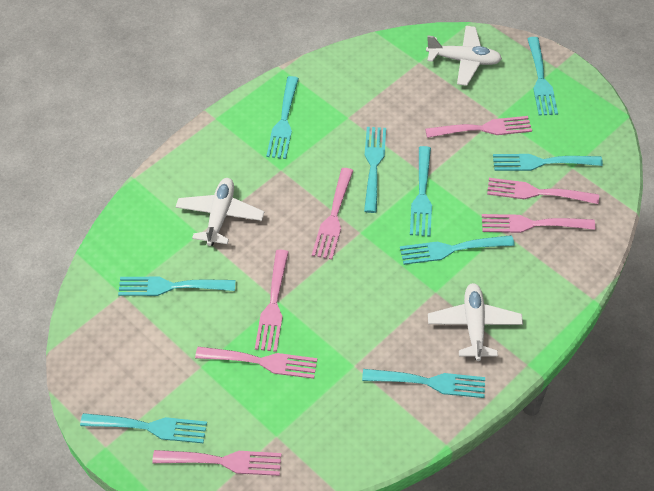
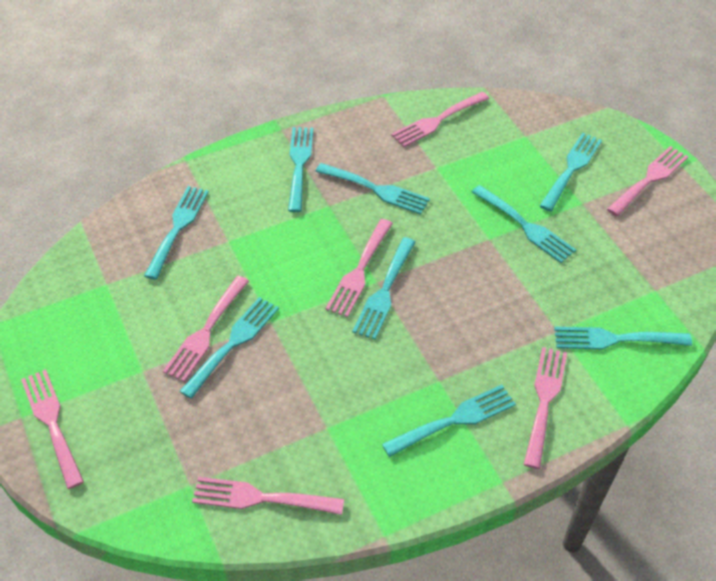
white plane: [176,178,264,246] [426,26,502,86] [428,283,523,361] = 3 -> none = 0

